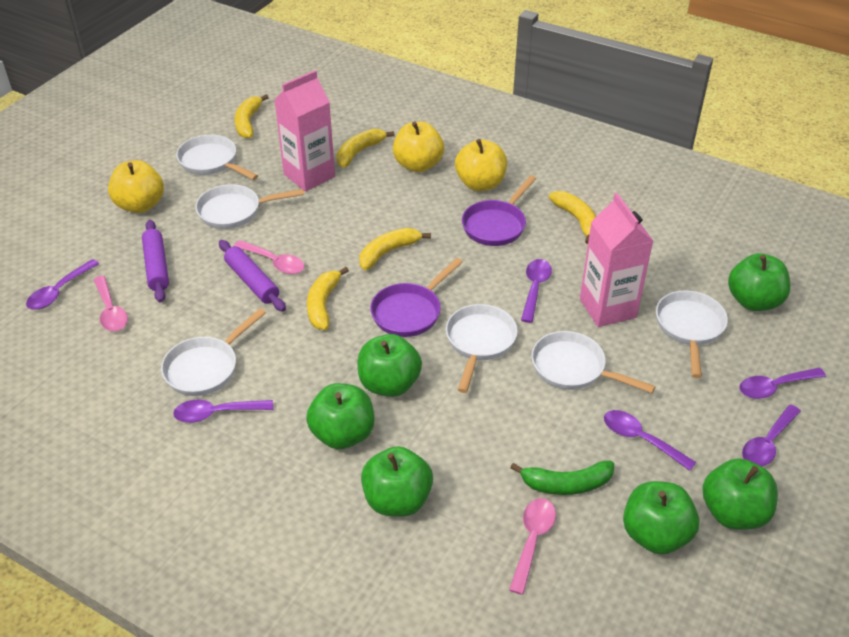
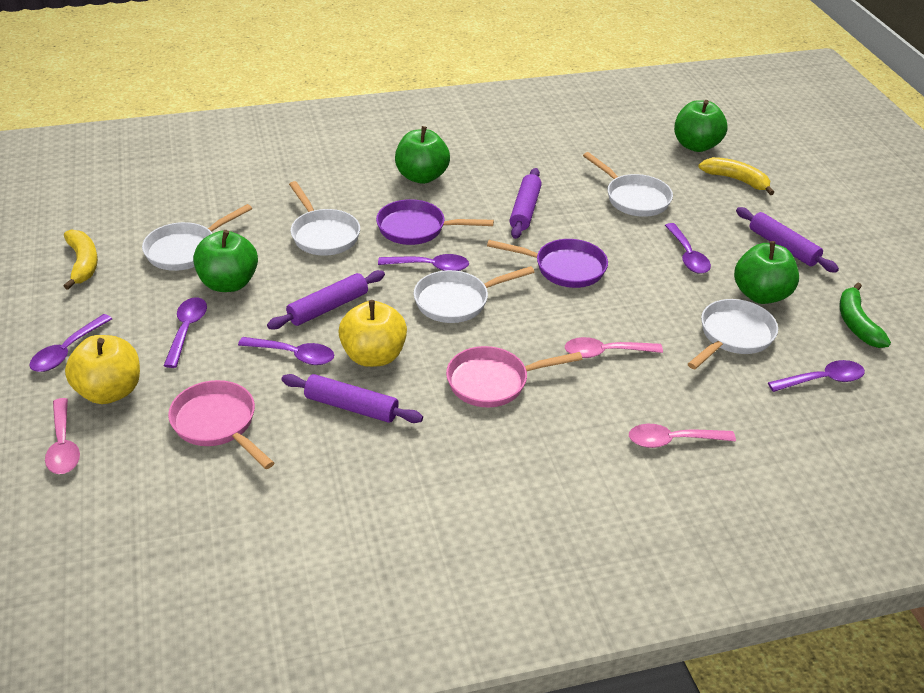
green apple: [306,383,374,449] [358,334,422,397] [361,446,433,517] [623,481,699,554] [702,458,778,530] [728,253,790,311] = 6 -> [193,230,258,292] [395,126,450,184] [674,100,728,152] [734,241,799,304] = 4
pink carton: [274,70,335,191] [580,193,653,327] = 2 -> none = 0
pink pan: none = 0 -> [168,380,274,469] [446,346,582,407] = 2
purple rolling pin: [142,220,169,303] [219,240,286,311] = 2 -> [267,270,385,329] [281,374,423,423] [510,168,542,239] [736,207,839,273] = 4
white pan: [161,308,266,396] [176,135,258,180] [195,184,304,229] [446,304,518,393] [532,331,656,393] [656,290,728,378] = 6 -> [142,204,252,271] [289,181,360,256] [414,266,534,323] [583,152,673,217] [688,299,778,369] = 5
yellow apple: [108,160,164,213] [393,122,444,172] [455,139,507,191] = 3 -> [65,335,140,404] [338,300,407,367] = 2
yellow banana: [234,94,269,139] [307,267,349,330] [337,129,395,168] [359,228,431,270] [549,191,596,244] = 5 -> [64,230,98,290] [698,157,775,195] = 2

